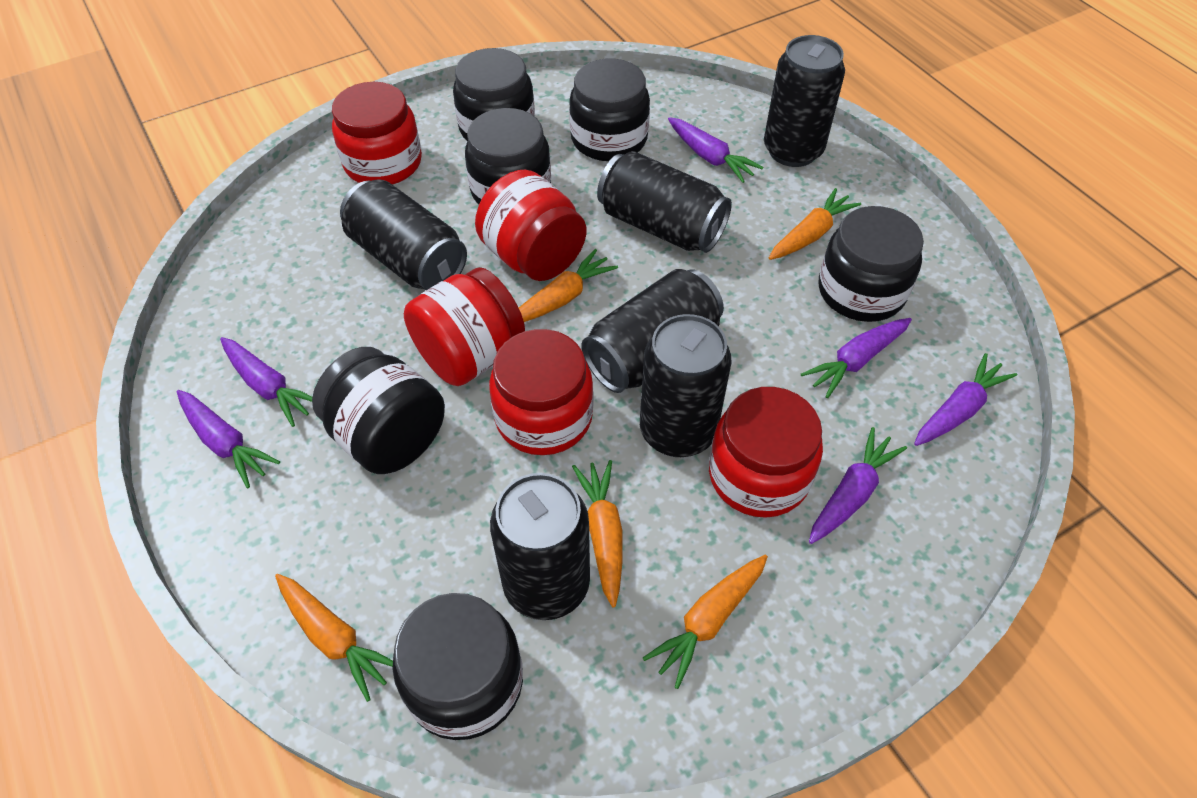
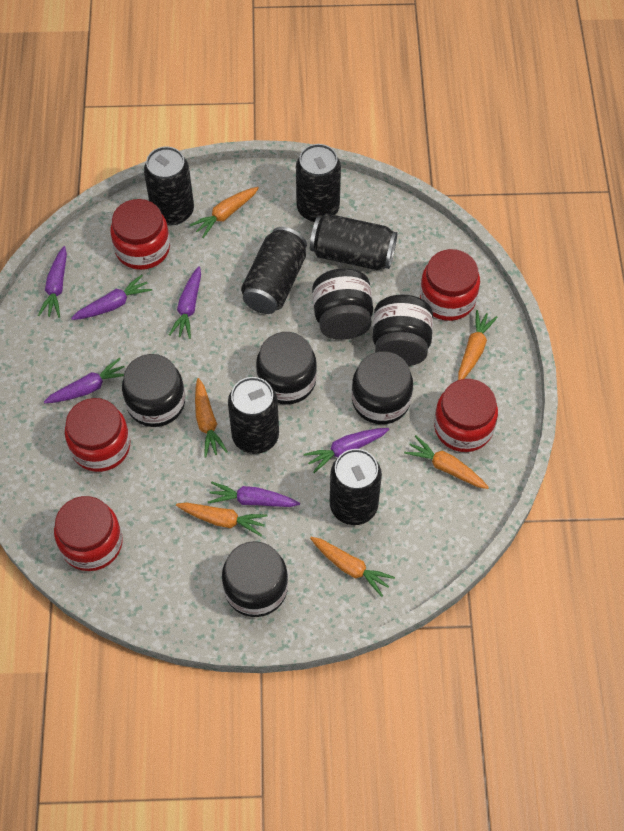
orange carrot: [275,574,393,702] [519,249,618,322] [572,460,623,608] [643,555,768,689] [769,188,861,260] = 5 -> [176,502,268,537] [190,187,259,238] [195,378,228,458] [310,537,395,597] [404,435,489,489] [458,310,498,380] = 6

